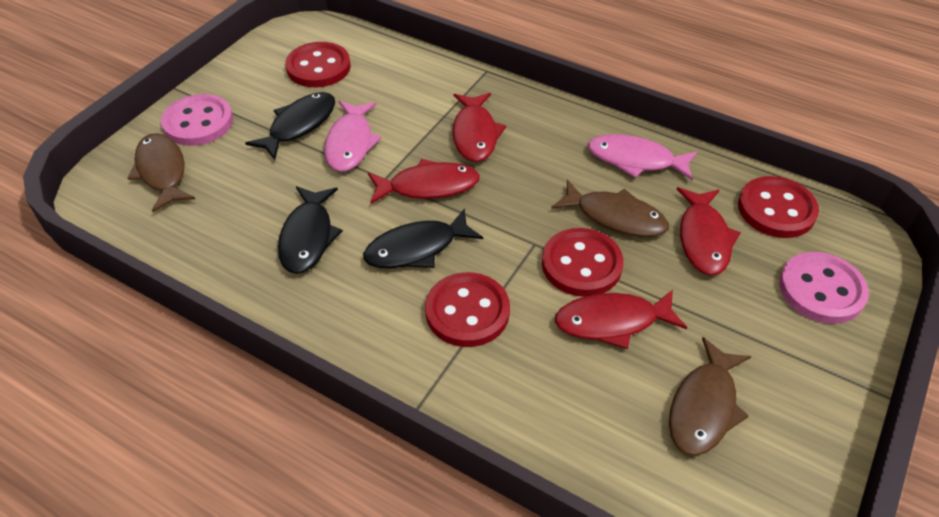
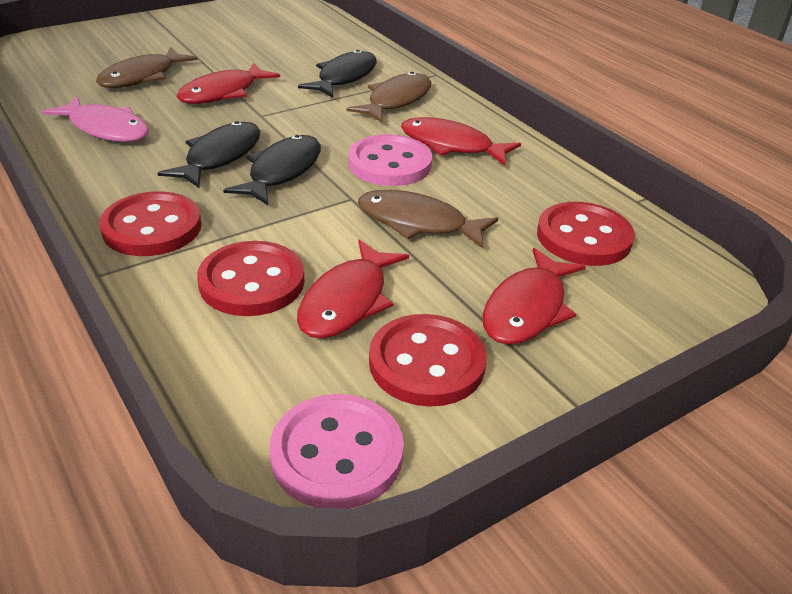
pink fish: [324,101,382,172] [588,134,697,181] = 2 -> [42,96,149,142] = 1

